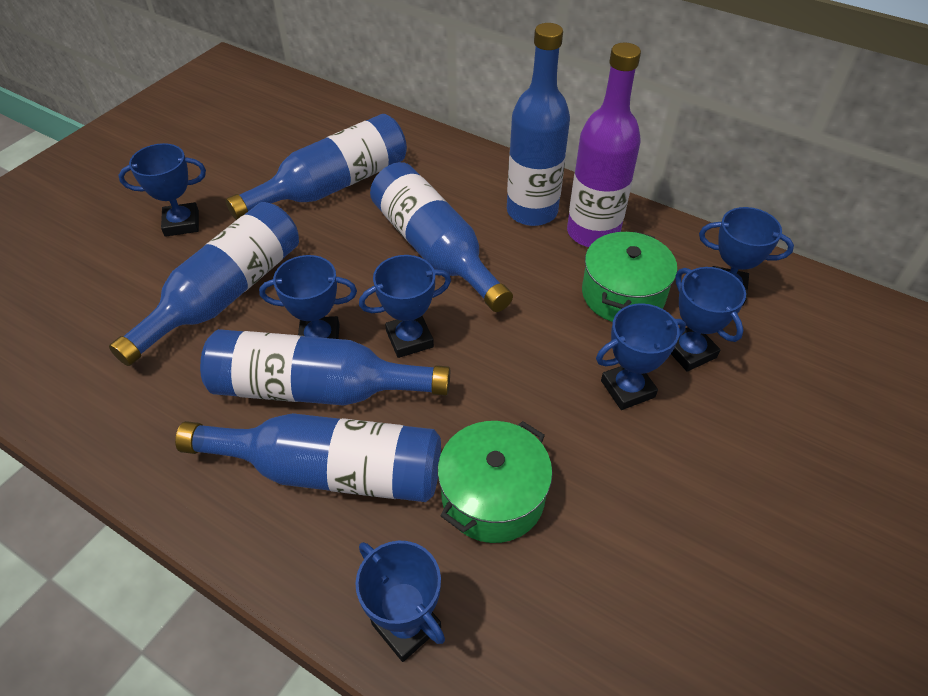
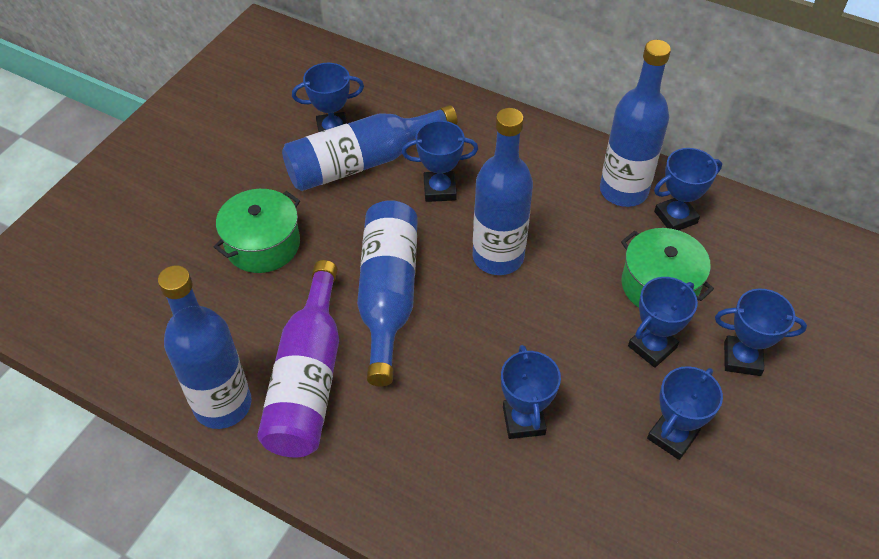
blue bottle: [109,202,299,366] [175,413,441,502] [200,329,450,406] [226,114,407,220] [370,162,513,312] [507,23,570,226] = 6 -> [158,265,252,429] [282,105,457,191] [357,200,418,387] [473,108,533,275] [600,40,671,207] = 5

